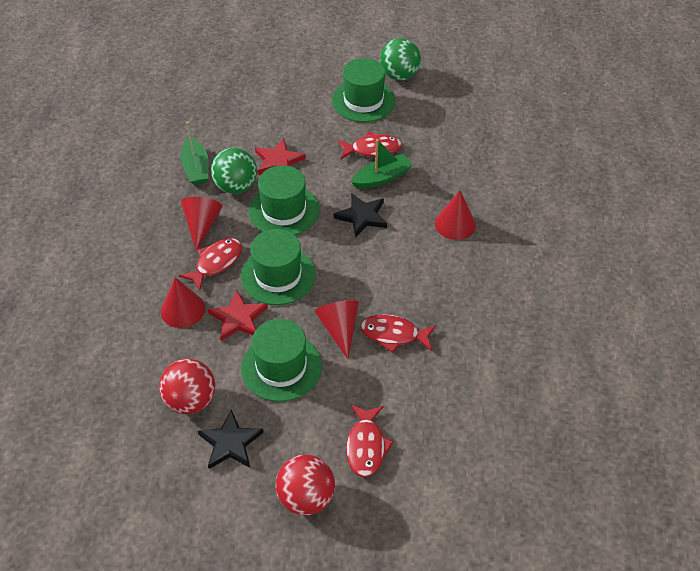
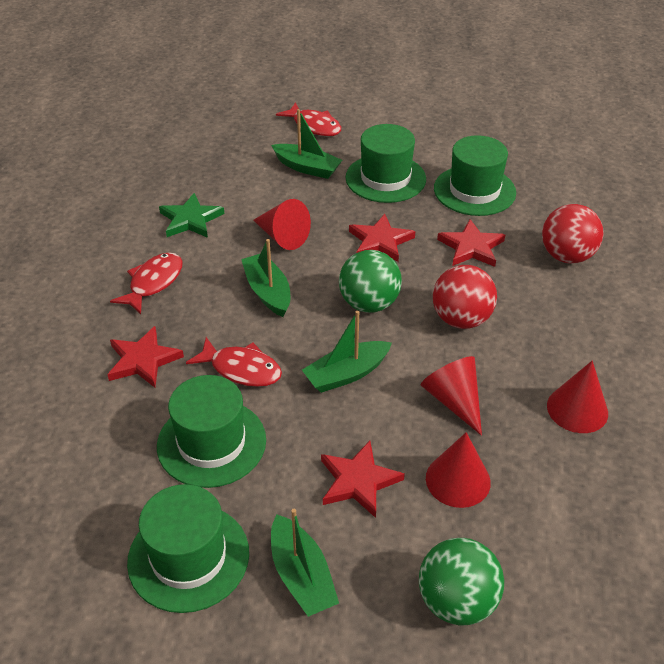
black star: [198,410,264,469] [334,193,387,237] = 2 -> none = 0
green boat: [180,122,208,185] [351,139,412,189] = 2 -> [241,239,290,317] [271,109,342,179] [271,509,339,617] [302,311,392,393] = 4
green star: none = 0 -> [159,193,225,238] = 1
red fish: [179,238,242,291] [337,132,402,159] [346,405,394,477] [360,314,436,353] = 4 -> [110,252,183,314] [186,337,282,387] [276,102,341,136] = 3
red star: [208,290,268,341] [255,139,306,175] = 2 -> [107,326,184,388] [321,441,405,518] [349,214,415,262] [437,219,505,267] = 4

